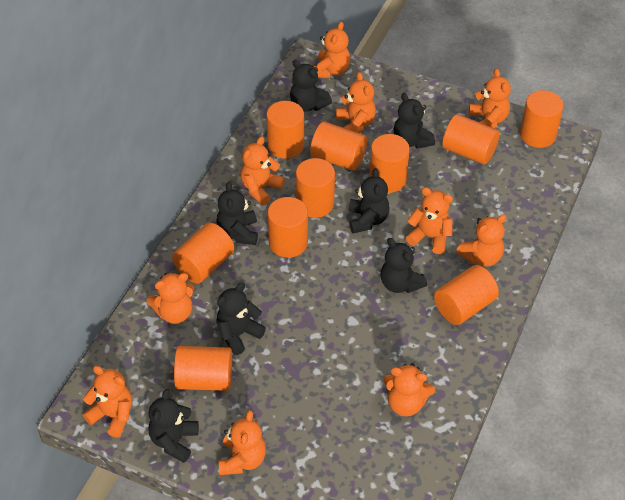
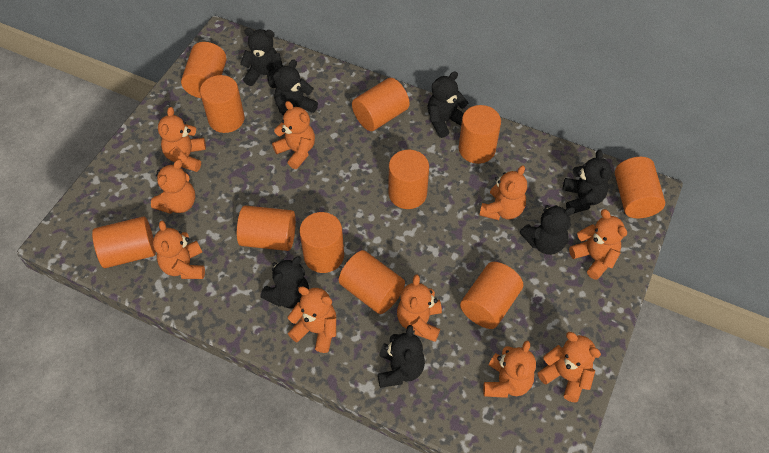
orange cylinder: [172,223,234,284] [174,346,232,391] [266,101,304,159] [268,197,308,258] [296,158,335,218] [310,121,367,171] [369,134,410,193] [434,265,499,325] [442,114,500,165] [520,90,564,148] = 10 -> [92,216,156,268] [181,42,227,98] [200,75,245,133] [237,205,296,251] [299,212,344,273] [339,250,405,314] [352,78,410,131] [389,150,429,209] [459,105,501,164] [460,262,523,329] [615,157,665,218] = 11

